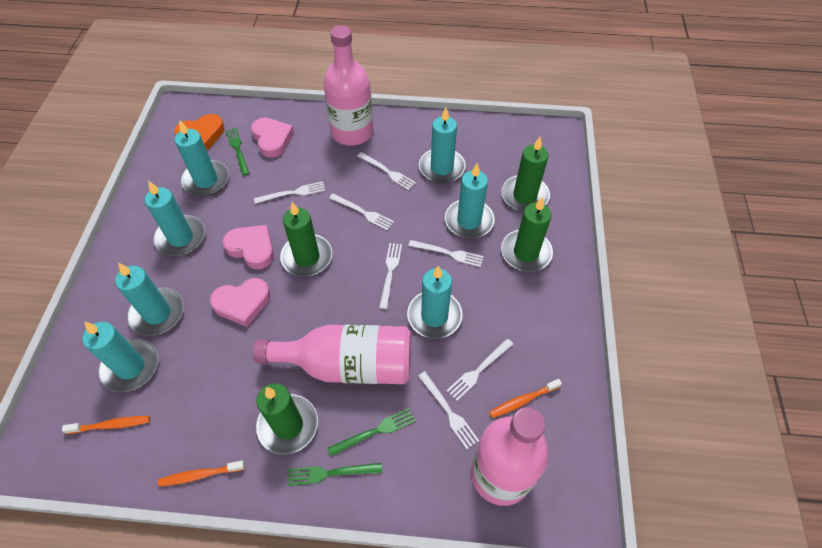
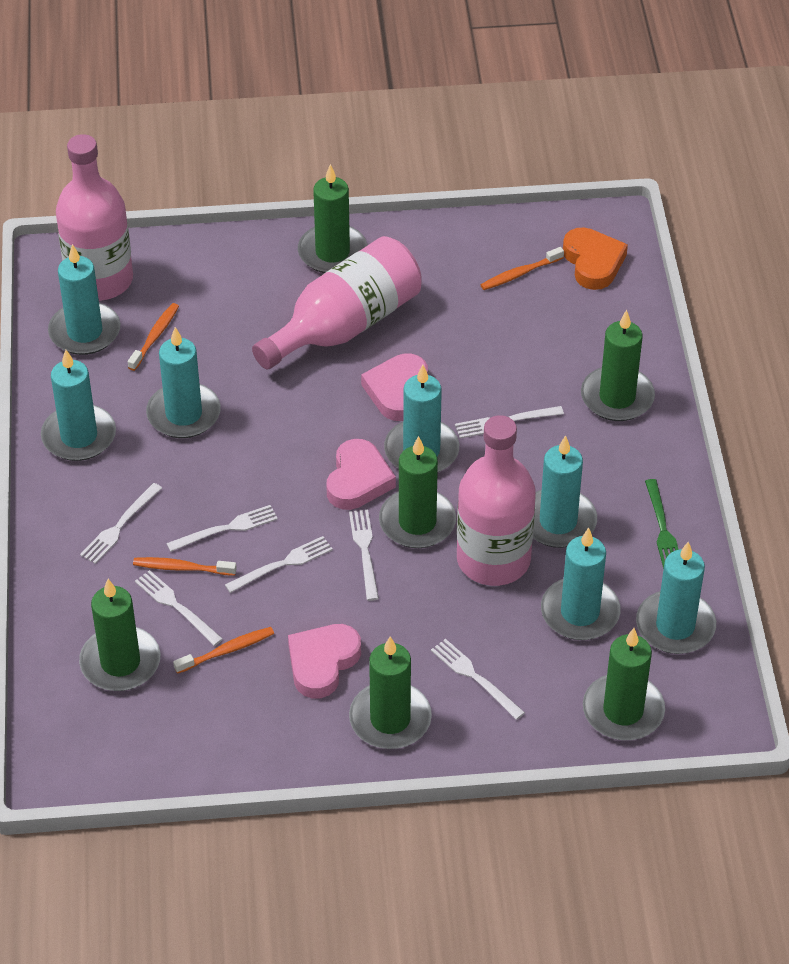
green candle: [256,383,318,455] [280,202,332,277] [501,137,550,212] [501,197,553,272] = 4 -> [79,579,160,691] [298,164,367,273] [349,636,432,749] [379,436,456,548] [581,310,655,421] [583,628,665,740] = 6
green fork: [226,127,249,176] [288,463,382,486] [327,408,415,456] = 3 -> [645,479,679,569] = 1
orange toothbrush: [62,416,150,434] [158,461,245,487] [489,379,562,418] = 3 -> [128,303,179,371] [133,557,237,576] [173,627,274,674] [481,247,564,290] = 4

